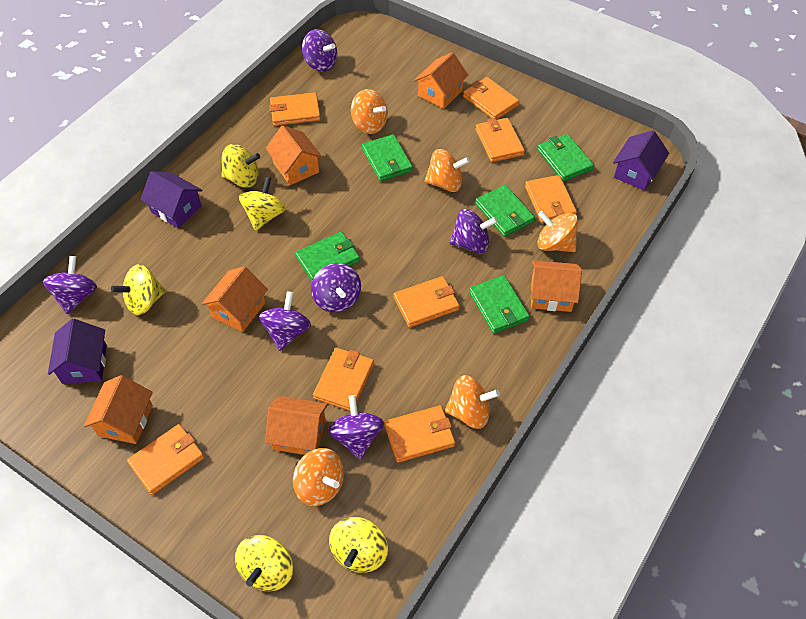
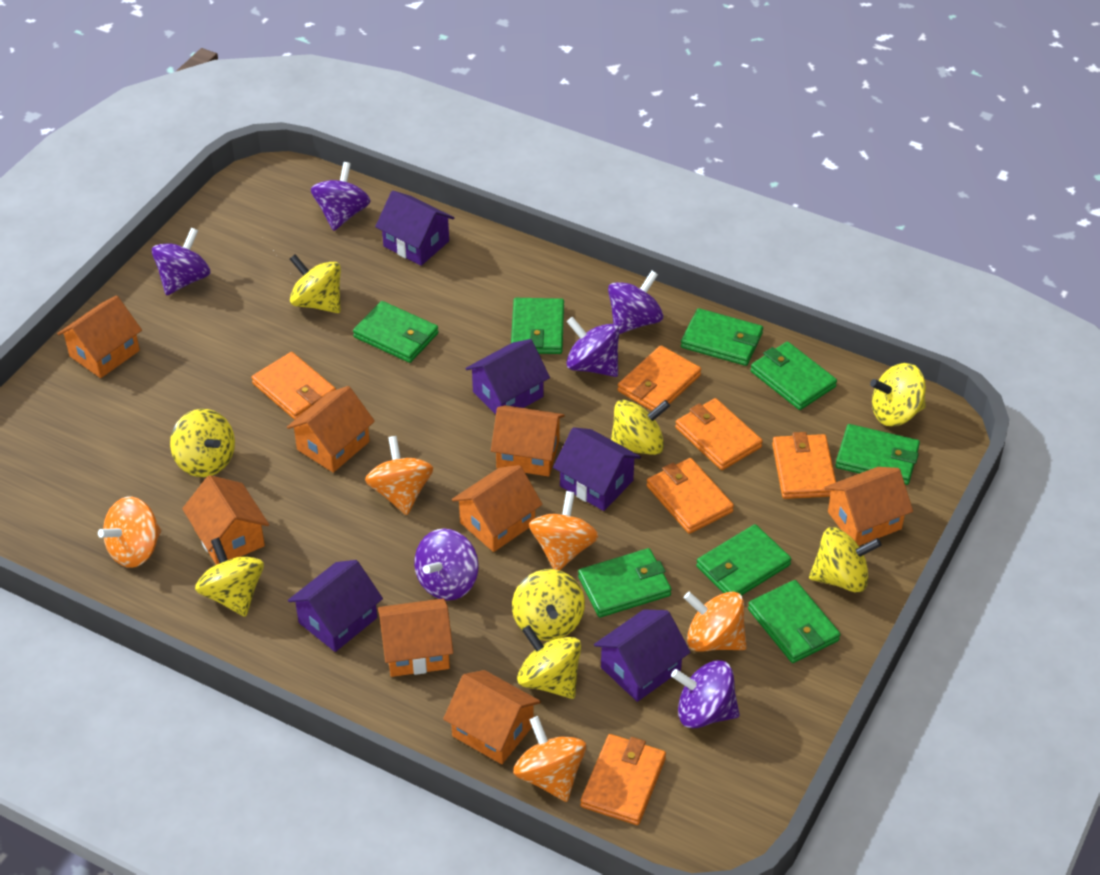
green wallet: [295,232,360,281] [362,134,413,182] [469,275,530,334] [475,185,535,237] [537,134,594,182] = 5 -> [353,301,439,363] [511,298,564,354] [578,548,672,617] [681,308,763,366] [696,524,791,596] [748,580,840,663] [750,342,837,410] [835,424,920,485] = 8
orange house: [84,375,153,444] [202,266,268,332] [265,125,323,185] [265,396,328,455] [414,52,469,109] [531,260,582,312] = 6 -> [57,295,142,378] [182,475,269,565] [287,386,375,473] [378,598,453,677] [443,670,541,764] [452,465,542,552] [491,405,564,476] [824,467,913,546] = 8
orange wallet: [127,424,204,495] [269,92,321,126] [313,348,374,411] [384,405,455,463] [394,276,460,328] [463,77,519,119] [475,118,525,162] [525,175,577,223] = 8 -> [251,352,336,420] [580,734,666,825] [618,345,701,411] [647,458,734,534] [675,398,763,470] [772,432,836,499] = 6
purple house: [48,319,107,384] [140,171,202,228] [613,130,669,191] = 3 -> [288,560,383,652] [375,191,454,266] [465,339,550,414] [553,427,641,511] [594,609,691,702] = 5
yellow spinning top: [111,264,166,315] [222,144,260,188] [235,535,293,591] [239,177,286,231] [329,517,388,573] = 5 -> [170,409,235,477] [195,537,264,617] [290,254,341,313] [512,569,585,641] [517,625,581,699] [611,400,670,455] [809,527,882,593] [870,363,926,426] = 8

